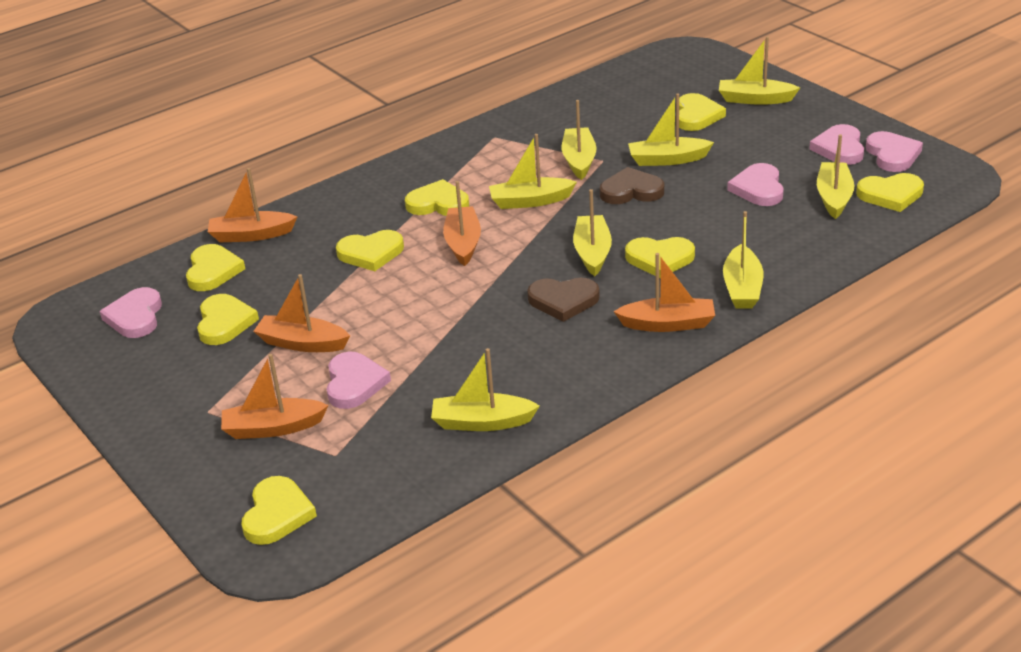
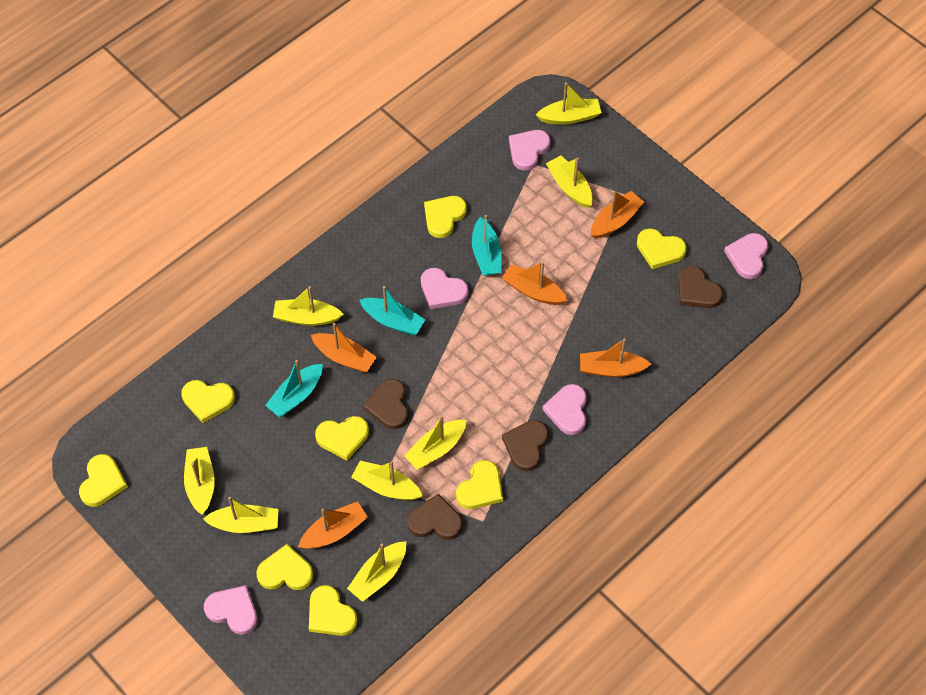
brown heart: [527,278,600,322] [600,167,664,204] = 2 -> [363,379,408,429] [407,494,463,540] [502,420,549,471] [678,266,723,308] = 4
turquoise boat: none = 0 -> [265,360,323,417] [359,286,425,335] [472,215,502,276] = 3

